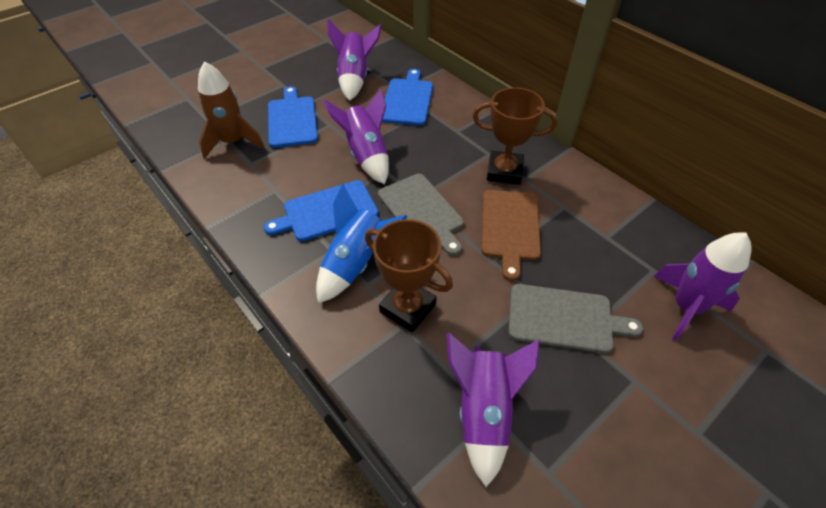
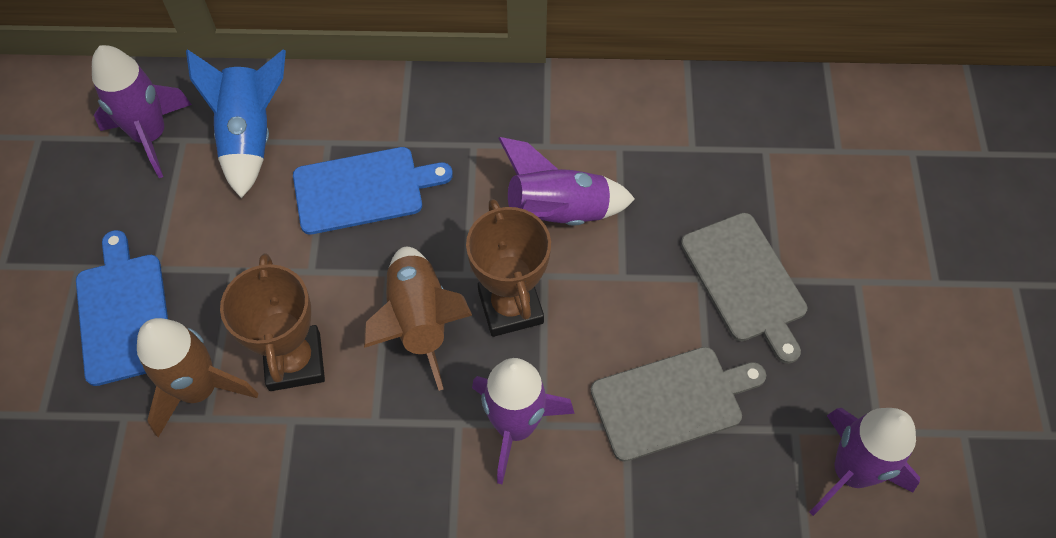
blue cutting board: [264,180,379,241] [268,86,318,148] [382,69,433,125] = 3 -> [76,230,168,386] [293,147,453,235] = 2
brown cutting board: [481,190,541,281] = 1 -> none = 0
brown rocket: [198,61,264,159] = 1 -> [137,318,258,437] [364,247,472,391] = 2

